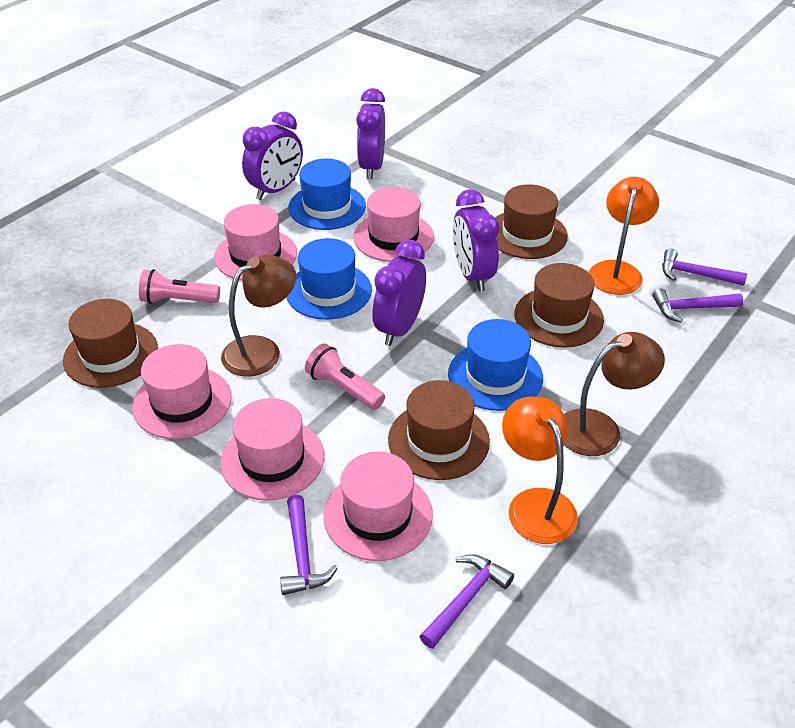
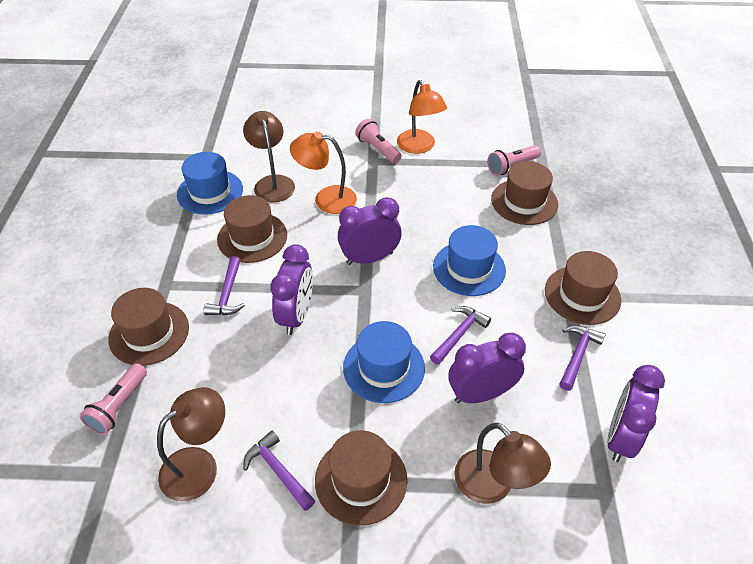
brown hat: [63,299,158,388] [388,380,490,480] [495,184,568,259] [514,263,604,348] = 4 -> [108,288,189,366] [217,195,287,263] [315,430,407,526] [491,161,558,225] [545,251,621,325] = 5
brown lamp: [221,255,296,377] [564,332,665,456] = 2 -> [157,387,225,502] [243,111,295,203] [454,422,551,504] = 3
pink flashlight: [139,269,220,304] [305,343,385,410] = 2 -> [79,363,147,435] [355,119,402,164] [488,145,541,176] = 3
pink hat: [132,344,232,439] [214,204,297,280] [220,398,324,501] [323,452,433,561] [354,187,434,262] = 5 -> none = 0

